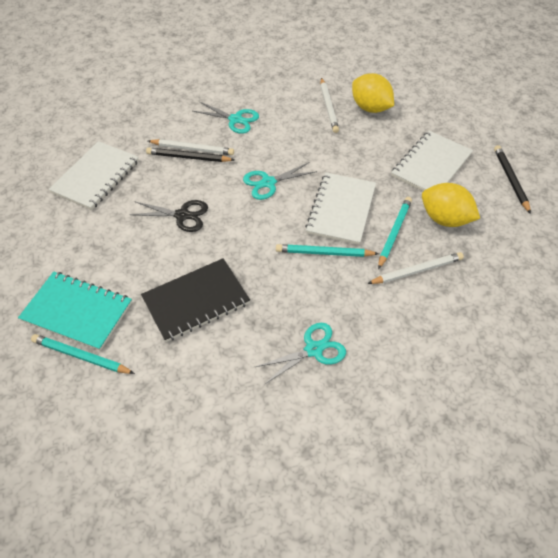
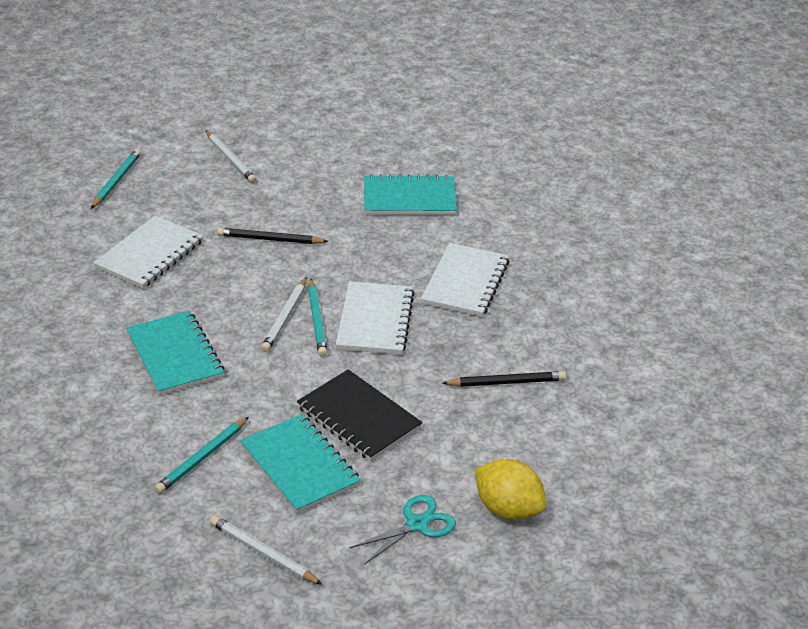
black scissors: [130,200,208,232] = 1 -> none = 0
turquoise notebook: [18,272,132,351] = 1 -> [126,311,225,395] [240,414,361,514] [364,174,457,215] = 3
turquoise scissors: [193,101,259,134] [243,162,317,200] [256,323,346,385] = 3 -> [350,495,456,565] = 1
yellow lemon: [352,73,394,113] [422,183,480,227] = 2 -> [475,459,546,520] = 1

